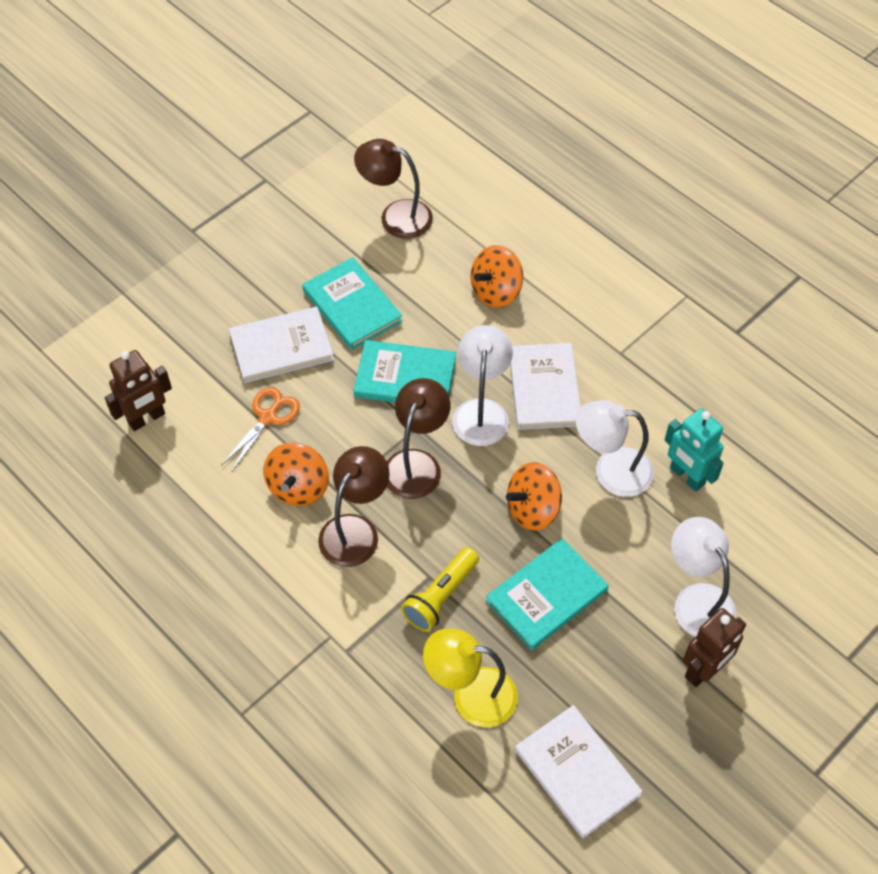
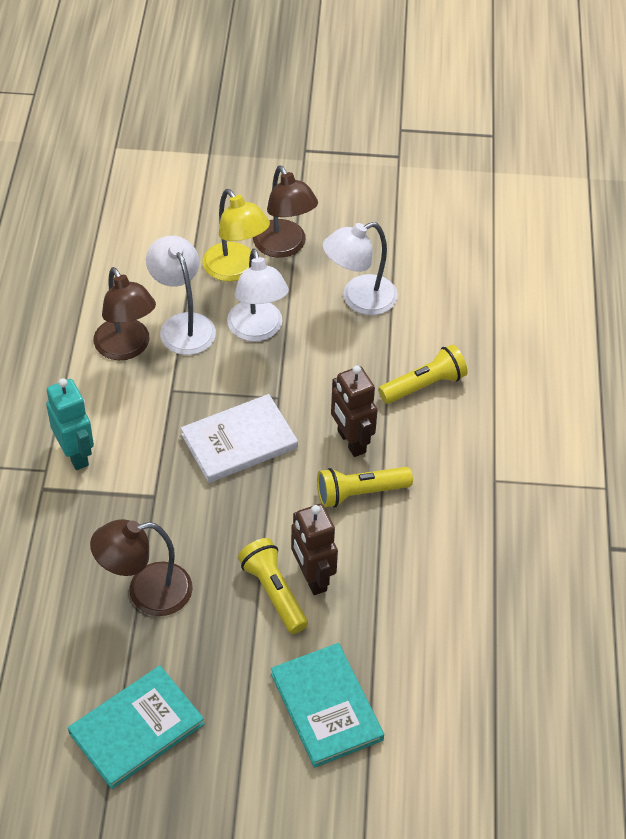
orange scissors: [221,387,300,471] = 1 -> none = 0
orange spinning top: [264,442,329,506] [470,245,523,308] [506,462,562,531] = 3 -> none = 0
turquoise book: [302,257,403,350] [353,340,456,403] [486,538,609,651] = 3 -> [68,666,204,789] [271,643,384,768] = 2
white book: [229,307,334,383] [510,343,581,430] [515,705,643,838] = 3 -> [181,394,298,483] = 1
yellow flashlight: [401,547,479,632] = 1 -> [238,538,308,634] [317,467,413,508] [378,344,468,404] = 3

